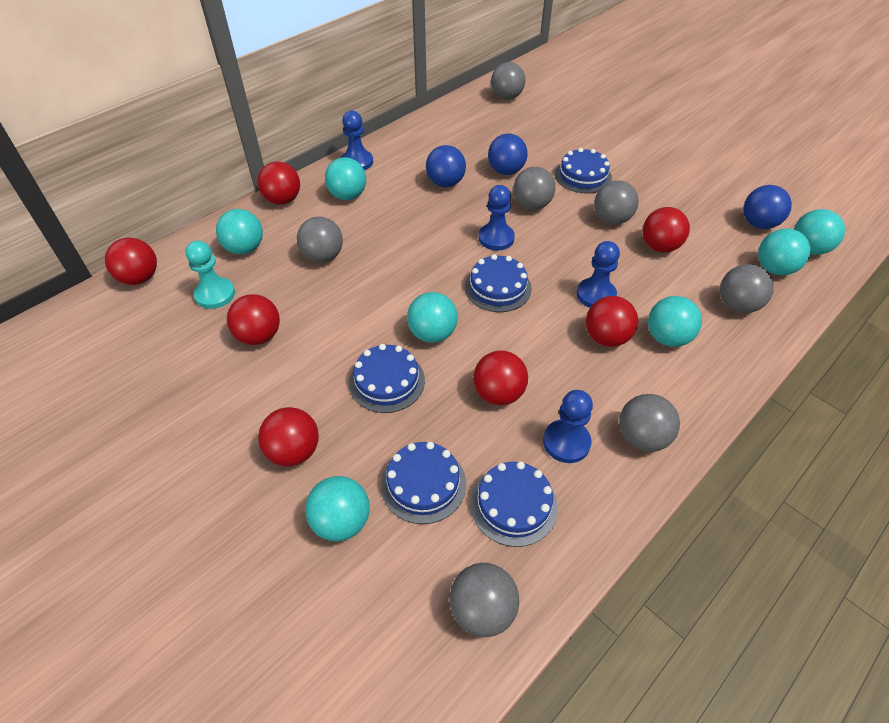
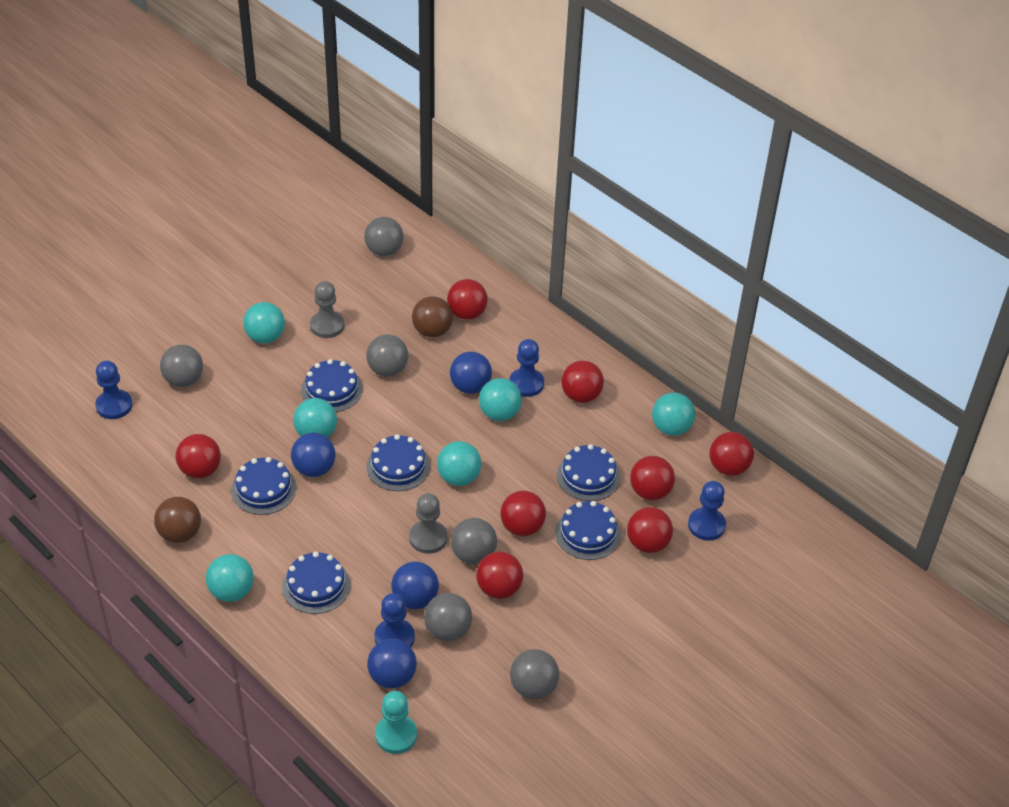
blue ball: [426,145,466,187] [488,134,527,175] [743,185,792,229] = 3 -> [291,433,336,477] [367,639,417,689] [391,562,439,609] [450,352,492,394] = 4
blue cake: [349,344,425,413] [381,442,466,524] [465,254,532,312] [470,461,558,547] [555,148,612,194] = 5 -> [231,457,296,515] [282,552,350,614] [301,359,363,412] [366,434,430,491] [555,501,621,560] [557,444,621,501] = 6
brown ball: none = 0 -> [154,497,201,543] [412,296,453,337] = 2
grey ball: [297,217,343,263] [449,563,519,637] [491,62,525,100] [513,167,556,210] [594,180,639,225] [619,394,680,452] [720,264,774,313] = 7 -> [160,345,203,387] [364,217,404,256] [366,334,408,376] [424,593,472,641] [451,518,497,564] [510,649,559,699] = 6
grey pawn: none = 0 -> [310,281,344,338] [409,493,447,554] = 2
red ball: [105,238,157,285] [227,294,280,345] [258,162,300,205] [258,407,319,466] [473,351,528,405] [586,296,638,347] [642,207,690,253] = 7 -> [176,434,221,479] [447,279,488,320] [476,551,523,599] [500,491,546,536] [561,361,604,403] [627,507,673,553] [630,456,675,500] [710,432,754,476] = 8
turquoise ball: [216,209,263,254] [305,476,370,541] [325,157,366,200] [407,292,458,343] [648,296,702,347] [758,228,810,275] [794,209,845,255] = 7 -> [206,554,254,602] [243,302,285,343] [293,398,337,438] [437,441,481,486] [479,378,522,421] [652,393,695,436] = 6

